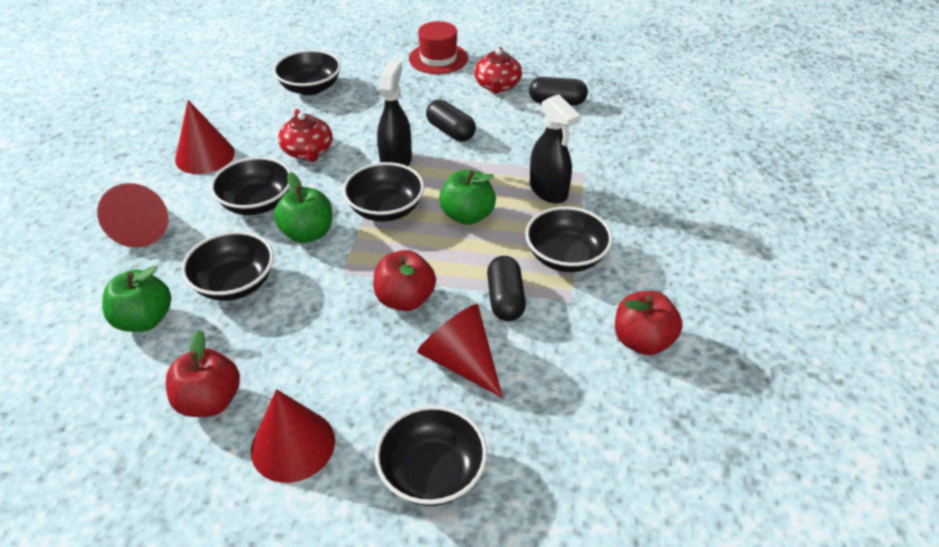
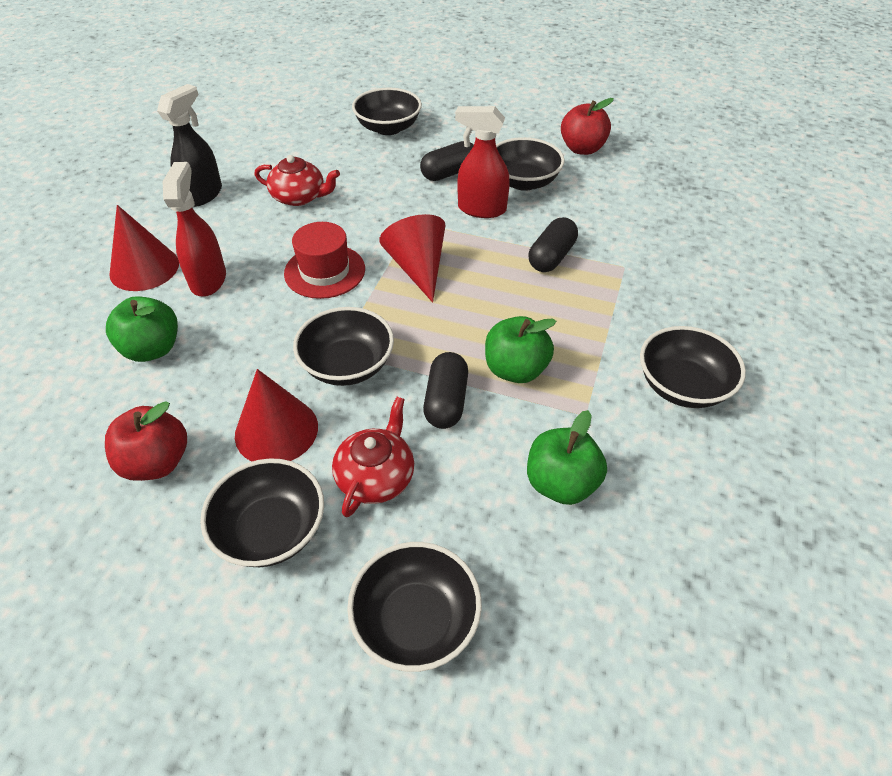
black spray bottle: [377,61,412,166] [530,94,581,204] = 2 -> [157,84,222,207] = 1
red apple: [166,330,240,417] [373,250,436,311] [615,291,683,355] = 3 -> [105,401,187,481] [561,98,614,155] = 2
red cone: [97,183,168,248] [175,100,235,174] [251,389,335,483] [417,304,503,398] = 4 -> [109,205,179,291] [235,369,318,461] [379,214,446,303] = 3
red spray bottle: none = 0 -> [162,162,226,297] [455,106,510,218] = 2

